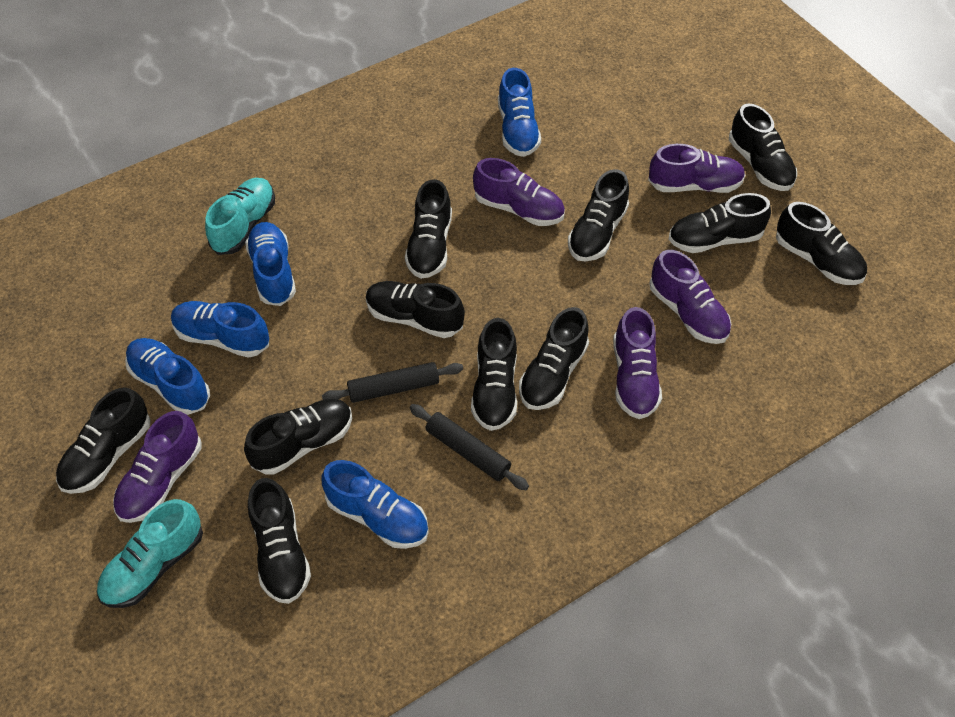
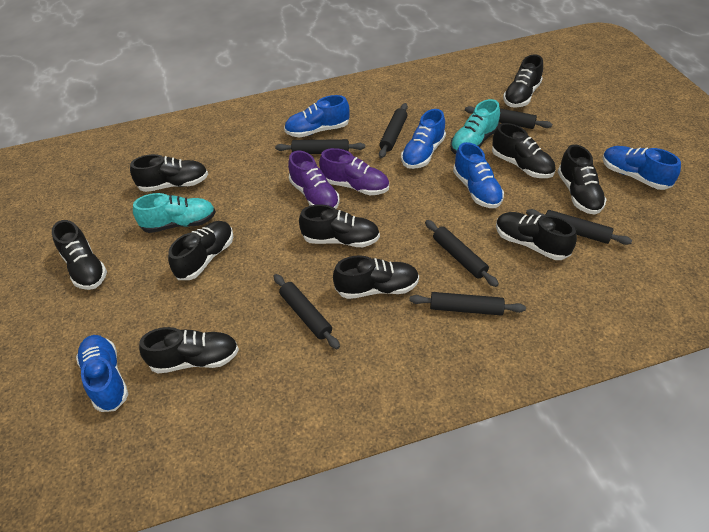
black rolling pin: [322,362,463,403] [409,404,529,490] = 2 -> [274,274,340,349] [275,139,365,154] [379,103,408,158] [409,292,526,315] [425,220,499,287] [465,106,552,129] [526,209,632,245] = 7
black shoe: [56,387,151,494] [244,399,352,475] [248,478,311,604] [366,281,465,338] [405,179,452,279] [471,318,517,431] [519,307,589,410] [568,169,629,262] [668,193,771,253] [729,104,797,191] [776,202,867,285] = 11 -> [52,220,107,290] [130,154,208,192] [139,327,239,374] [168,221,233,280] [299,204,380,247] [333,255,419,299] [492,123,555,178] [496,212,577,260] [503,54,543,108] [558,145,607,215] = 10
purple shoe: [113,411,202,523] [473,158,565,226] [613,307,662,419] [648,144,745,193] [649,250,731,344] = 5 -> [288,151,340,209] [319,148,389,195] = 2

